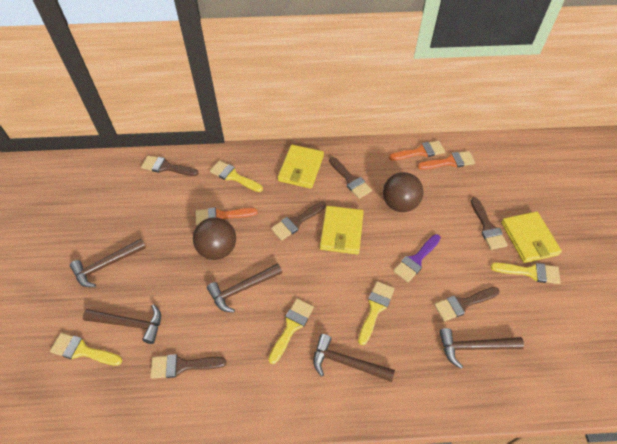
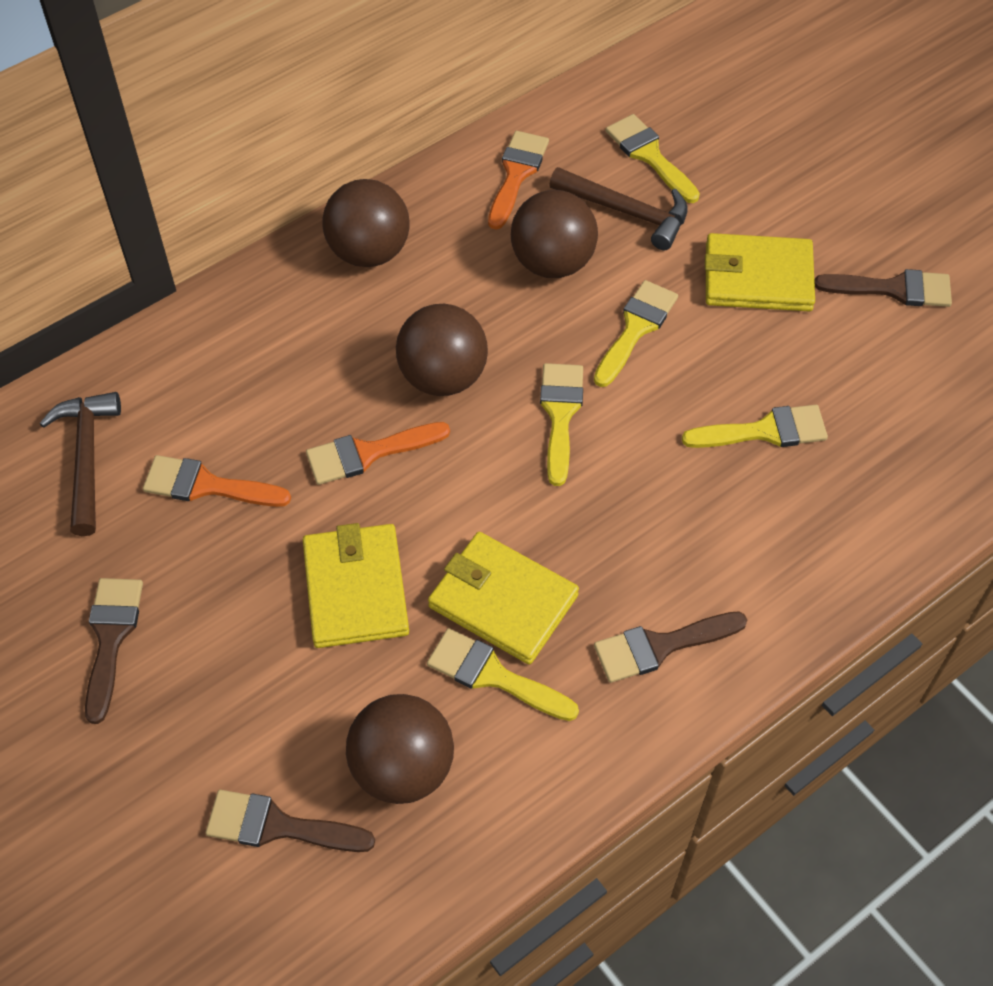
brown ball: [193,217,236,260] [383,172,424,212] = 2 -> [322,179,410,267] [346,694,454,804] [396,304,488,396] [511,190,598,278] = 4
brown brush: [141,155,198,176] [150,354,227,379] [271,202,326,241] [329,157,372,199] [434,287,499,321] [471,197,508,250] = 6 -> [85,578,143,724] [205,790,375,852] [594,612,747,683] [814,269,952,307] = 4
brown hammer: [70,239,146,287] [83,304,161,344] [207,263,282,313] [313,334,395,382] [439,328,524,369] = 5 -> [40,392,121,536] [549,167,688,250] = 2
purple brush: [393,234,441,282] = 1 -> none = 0

